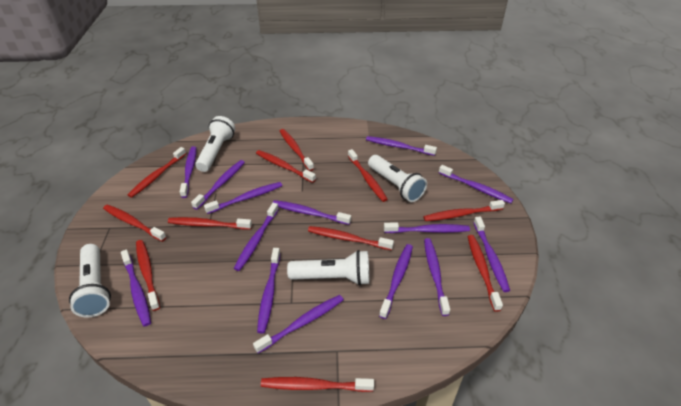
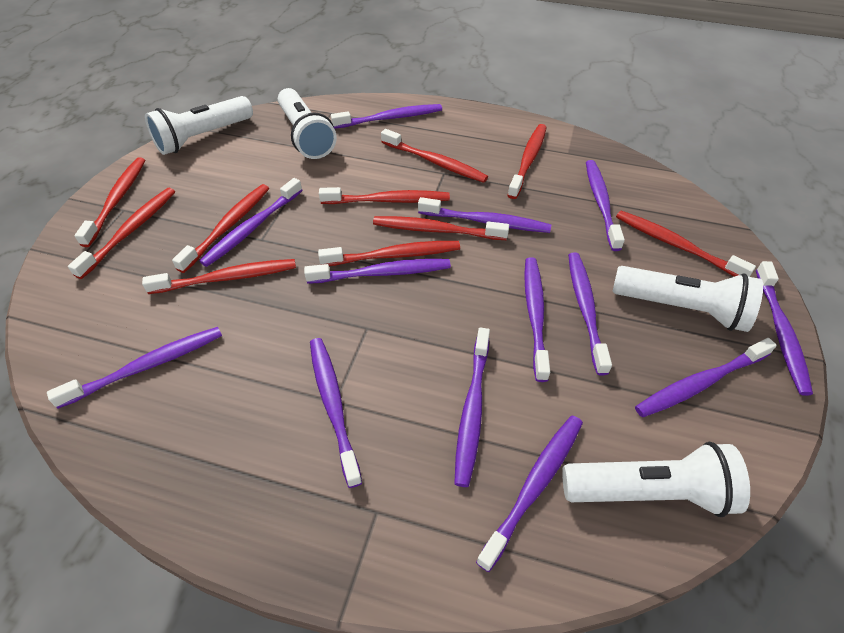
purple toothbrush: [121,250,151,327] [180,146,196,198] [191,160,245,210] [204,182,282,214] [234,203,279,271] [253,295,344,353] [257,248,280,333] [273,200,351,225] [366,136,437,156] [379,244,413,319] [384,223,470,233] [424,238,450,316] [439,165,514,203] [473,217,510,292] = 14 -> [47,327,222,409] [199,178,302,267] [304,259,451,284] [310,338,362,488] [331,104,442,129] [418,197,551,233] [454,327,490,487] [476,415,583,572] [524,257,550,382] [568,252,612,375] [586,160,625,251] [635,338,777,417] [756,261,813,396] = 13
red toothbrush: [103,204,166,242] [128,147,186,198] [136,240,160,311] [168,217,252,230] [256,150,316,183] [261,377,374,392] [280,129,314,171] [308,226,394,250] [348,149,388,202] [423,200,505,221] [467,235,503,312] = 11 -> [68,188,175,279] [75,157,145,247] [142,259,296,294] [172,184,269,273] [318,241,460,266] [319,187,450,204] [373,216,509,240] [381,129,488,183] [507,124,547,199] [616,211,756,277] = 10

